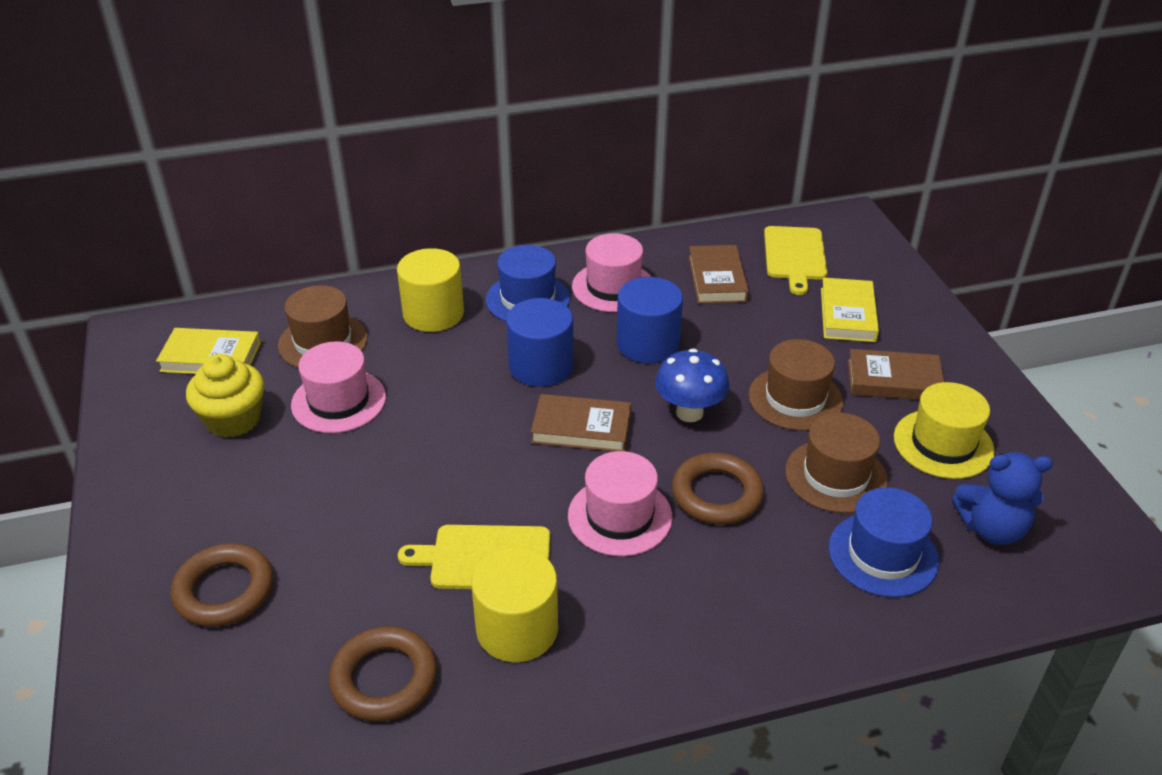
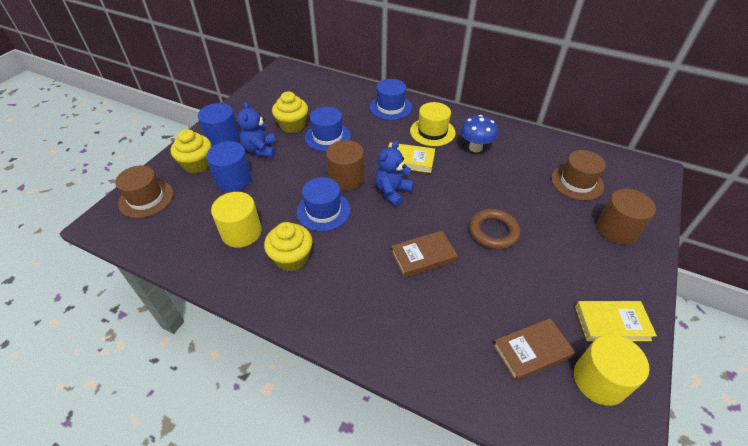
blue hat: [486,245,570,322] [829,487,939,597] = 2 -> [297,177,351,231] [305,107,351,152] [370,79,412,120] = 3
blue teddy bear: [952,452,1053,545] = 1 -> [237,101,276,157] [375,141,414,206] = 2
brown book: [531,394,631,452] [689,245,749,304] [848,349,944,400] = 3 -> [391,231,458,278] [493,318,575,381] = 2
brown cylinder: none = 0 -> [326,140,365,190] [597,189,656,244] = 2
brown hat: [278,285,368,368] [749,339,843,431] [785,413,888,513] = 3 -> [115,165,174,218] [551,150,606,201] = 2
brown ring: [170,543,273,627] [329,626,437,722] [672,453,764,524] = 3 -> [469,209,520,250] = 1
pink hat: [291,341,386,433] [568,451,672,556] [572,233,651,312] = 3 -> none = 0
yellow cupcake: [186,354,264,438] = 1 -> [171,129,212,173] [264,222,312,272] [272,91,308,133] = 3
yellow cutting board: [398,525,550,589] [764,226,827,295] = 2 -> none = 0

